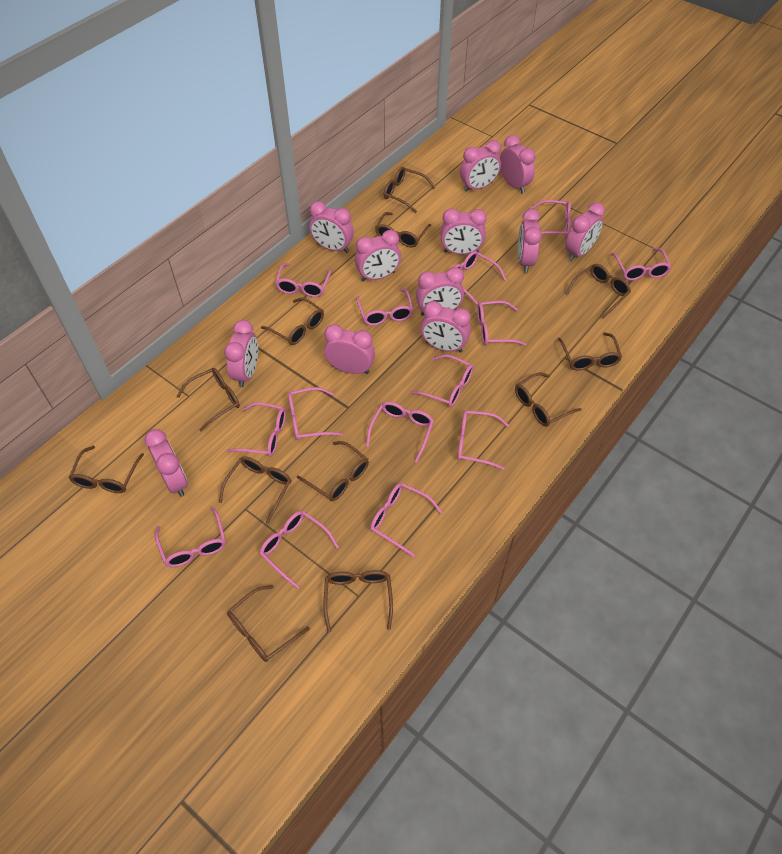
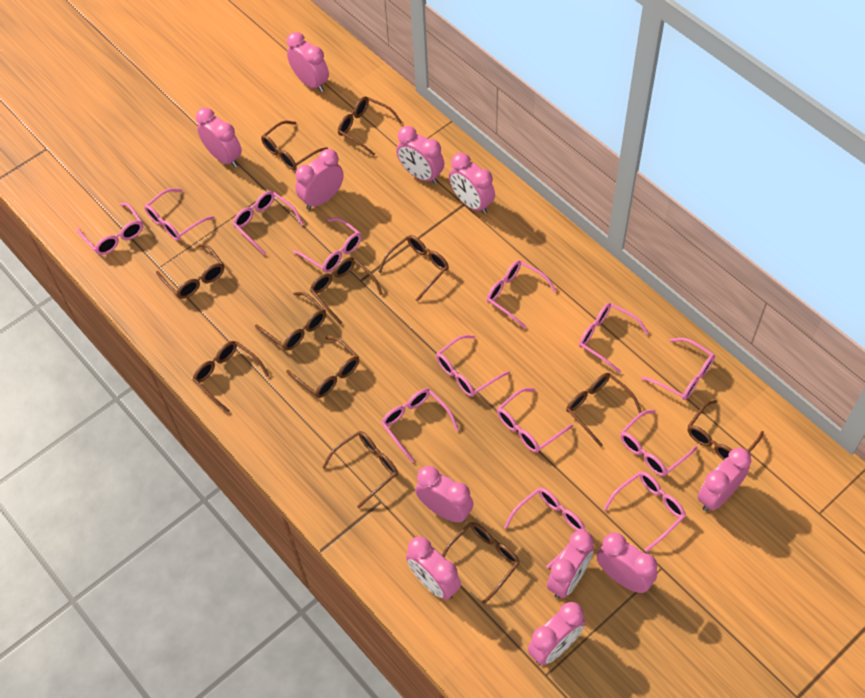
pink clock: [144,429,188,497] [224,320,258,387] [309,201,354,253] [324,324,375,374] [355,230,401,282] [416,267,464,316] [421,301,471,353] [441,208,487,255] [460,140,501,192] [500,135,535,194] [518,209,542,273] [565,202,605,261] = 12 -> [196,108,242,168] [287,32,329,92] [295,149,344,210] [396,126,444,184] [406,536,461,600] [415,466,473,523] [449,153,495,214] [528,602,585,665] [547,530,594,598] [597,533,657,593] [698,448,751,511] = 11
pink glasses: [155,507,226,567] [227,402,286,457] [259,511,339,589] [275,263,332,297] [288,387,343,440] [356,289,413,326] [366,402,434,463] [370,483,442,557] [410,355,473,407] [454,251,506,305] [457,410,509,470] [477,301,527,346] [530,200,571,238] [611,248,671,281] = 14 -> [77,203,143,255] [144,188,214,241] [233,191,304,255] [293,217,361,273] [381,388,459,463] [436,335,510,397] [487,260,557,329] [497,388,573,453] [504,488,586,569] [579,303,649,373] [603,471,686,552] [620,410,697,476] [641,338,715,400] = 13

